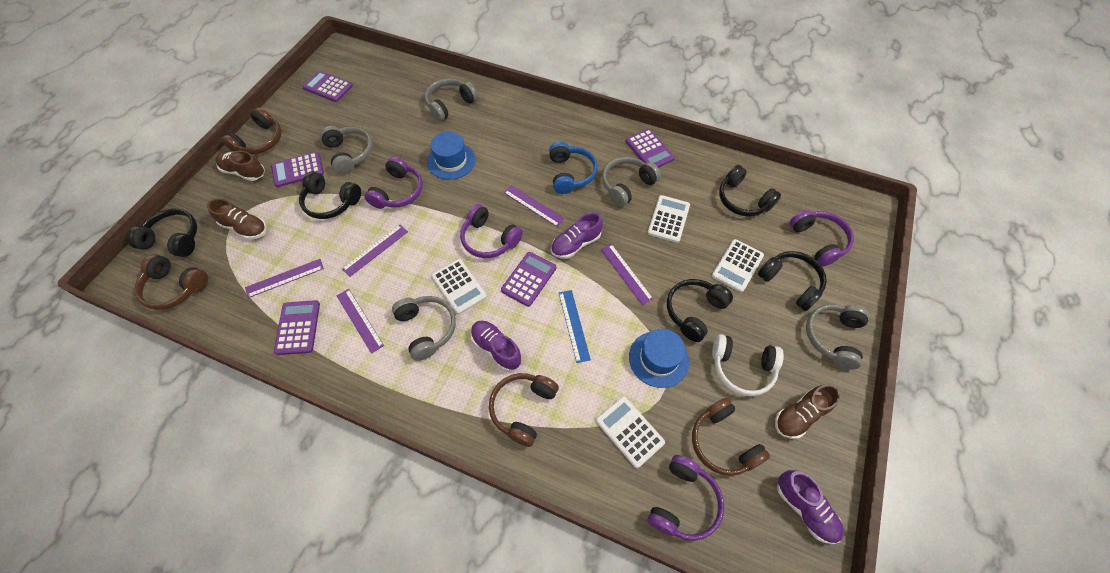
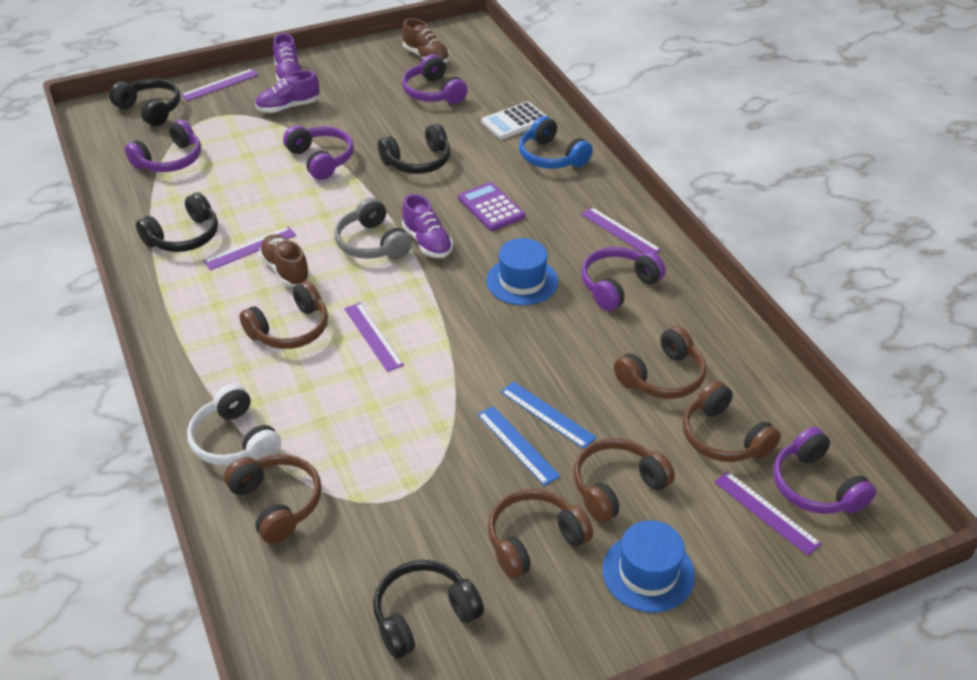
black headphones: [126,208,197,257] [299,171,361,219] [667,279,733,342] [719,165,781,216] [758,251,827,311] = 5 -> [109,79,180,126] [136,192,218,252] [373,560,484,659] [378,123,451,174] = 4
blue ruler: [559,290,591,363] = 1 -> [477,406,560,486] [501,381,597,449] = 2
brown headphones: [134,254,208,310] [221,107,282,154] [489,373,559,447] [692,398,770,476] = 4 -> [224,454,322,544] [239,281,328,349] [488,489,593,579] [574,438,675,523] [614,326,706,399] [683,381,781,462] = 6
brown shoe: [207,198,267,240] [215,151,265,181] [775,384,841,439] = 3 -> [259,235,310,287] [402,18,450,63] = 2
grey headphones: [320,126,373,175] [392,296,456,361] [425,78,478,121] [602,157,661,207] [806,304,869,370] = 5 -> [334,197,412,259] = 1
purple calculator: [271,152,324,187] [274,300,320,355] [303,71,353,102] [501,252,556,307] [626,129,675,168] = 5 -> [458,182,525,231] = 1
purple headphones: [365,157,423,209] [460,204,523,258] [647,455,724,541] [790,210,854,267] = 4 -> [125,119,201,172] [283,125,354,180] [402,54,468,104] [581,247,666,311] [773,427,876,514] = 5
white calculator: [431,259,487,314] [596,396,665,468] [647,195,690,243] [711,239,764,293] = 4 -> [481,102,546,139] = 1

